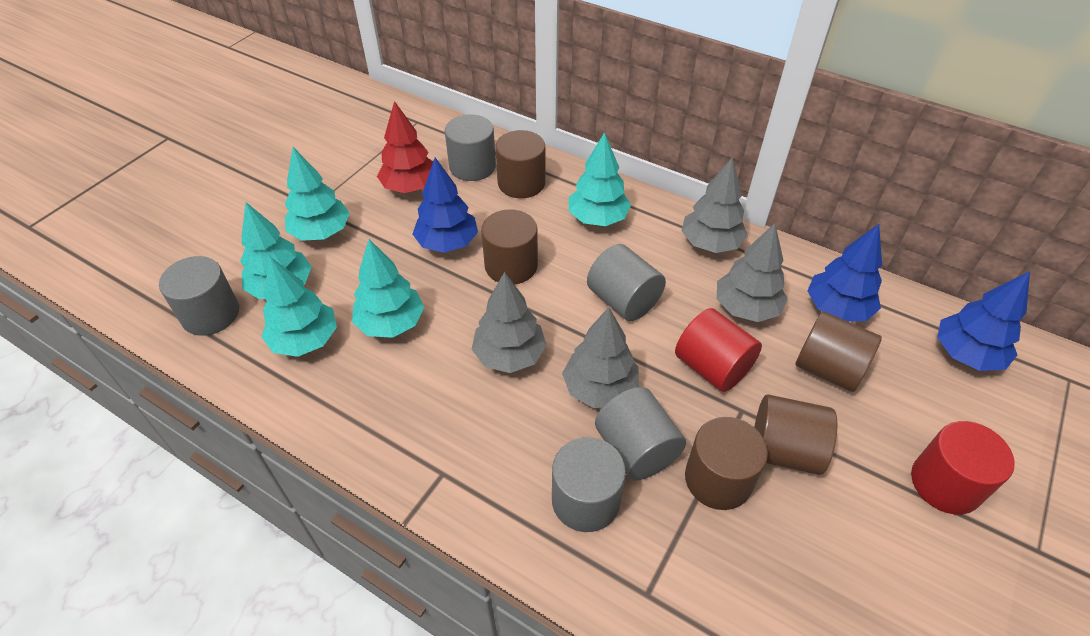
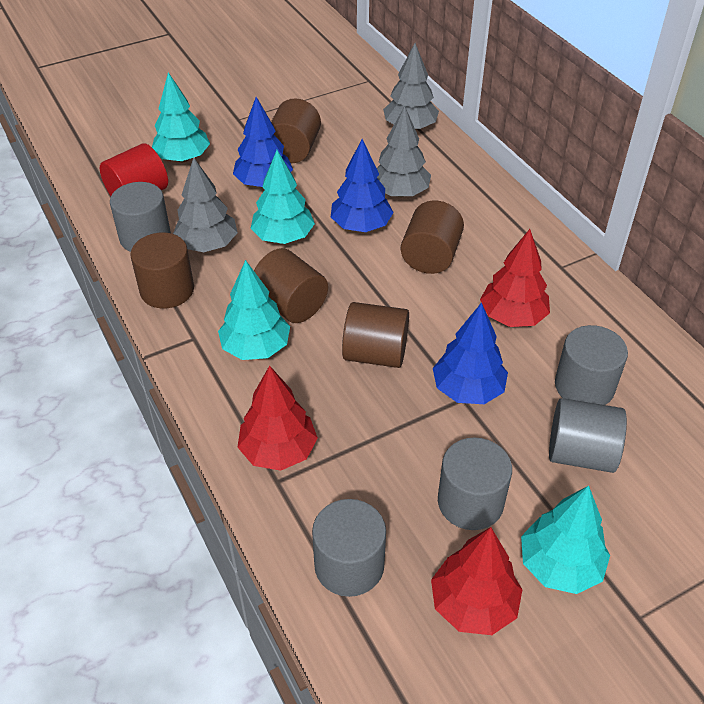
grey tree: [472,272,547,373] [562,307,639,408] [682,158,748,253] [717,223,788,322] = 4 -> [173,157,238,252] [377,106,431,197] [383,43,439,130] = 3
red cylinder: [675,308,762,392] [911,421,1015,514] = 2 -> [100,143,168,196] = 1
red tree: [377,101,433,193] = 1 -> [237,366,318,471] [431,527,523,635] [480,229,550,327] = 3
turquoise tree: [240,202,312,299] [261,257,337,357] [285,147,350,241] [352,239,424,338] [569,132,631,226] = 5 -> [152,72,210,162] [218,260,290,360] [251,150,315,244] [521,486,610,594] = 4

